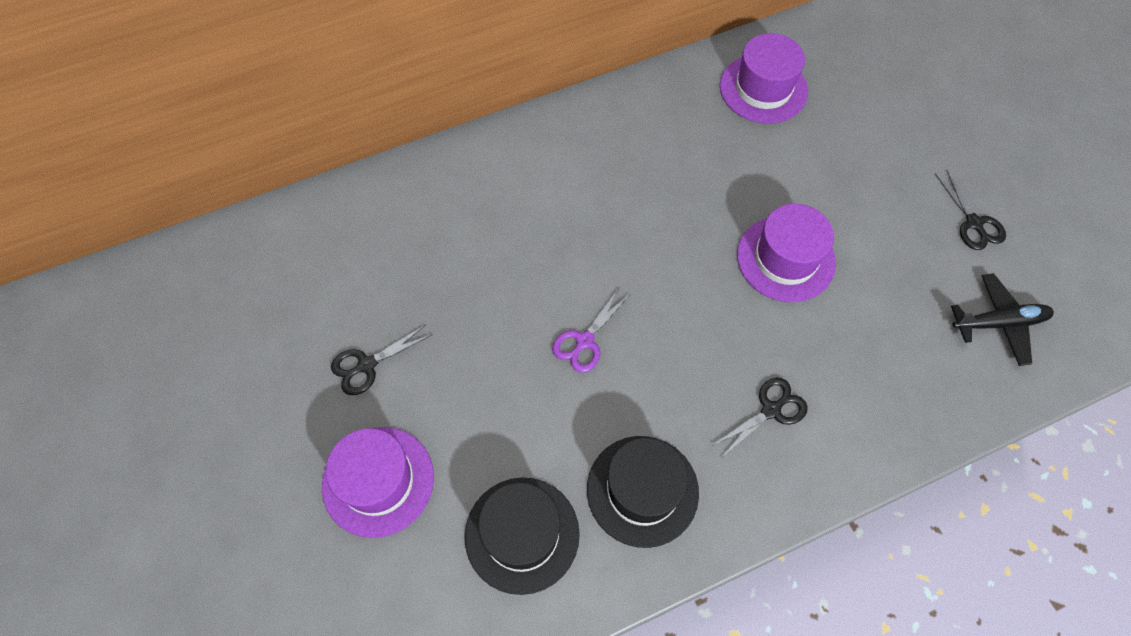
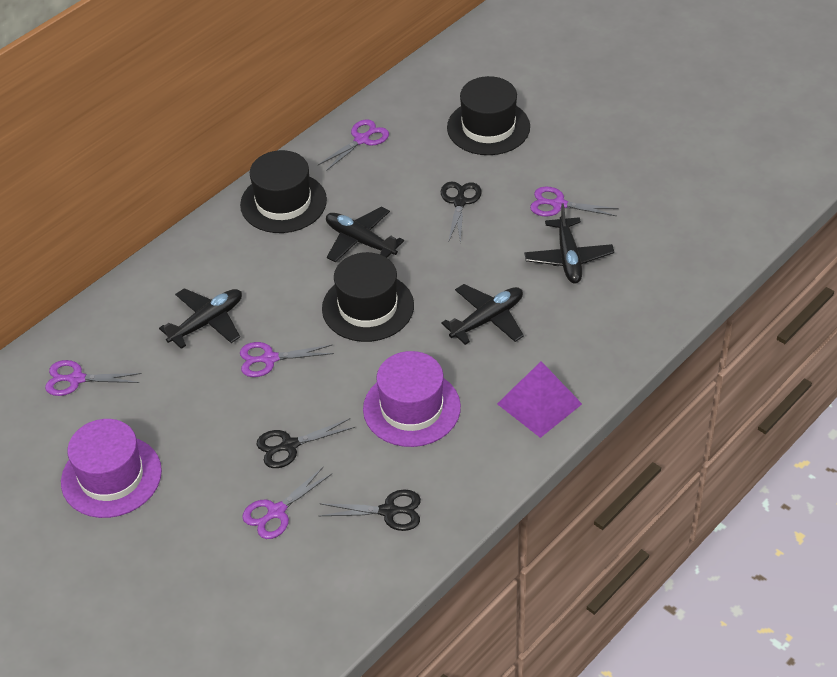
black hat: [465,477,580,595] [587,436,699,548] = 2 -> [240,150,327,233] [322,252,414,342] [447,76,530,155] = 3
black plane: [951,273,1054,366] = 1 -> [159,288,242,349] [326,206,404,262] [441,284,524,345] [524,203,614,284] = 4
purple hat: [322,427,434,538] [720,33,808,124] [737,204,836,302] = 3 -> [61,419,162,518] [363,351,461,447] = 2
purple pyramid: none = 0 -> [497,361,582,438] = 1
purple scissors: [552,288,631,373] = 1 -> [45,360,142,396] [240,342,334,377] [242,466,333,539] [318,119,389,171] [530,186,619,216] = 5

